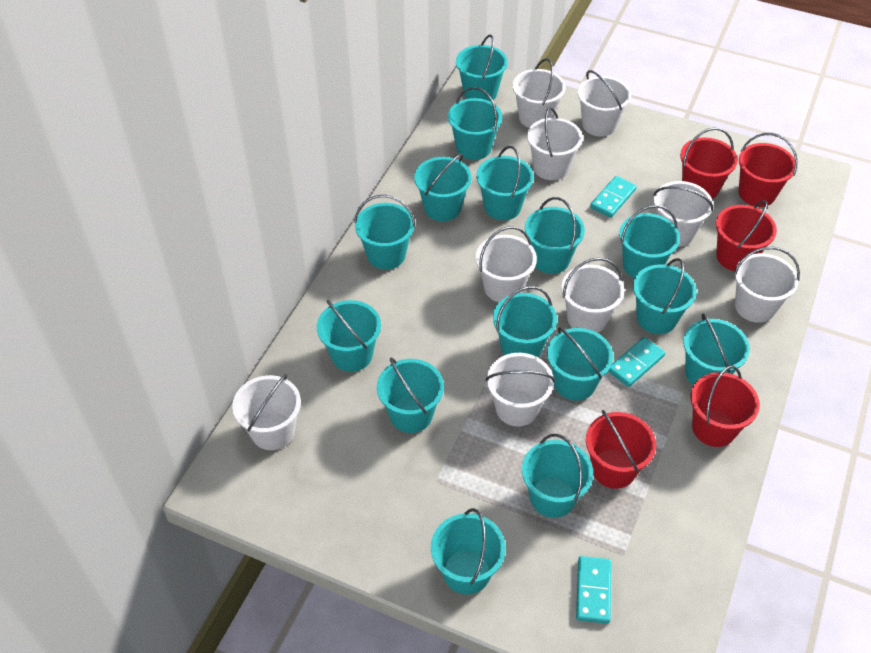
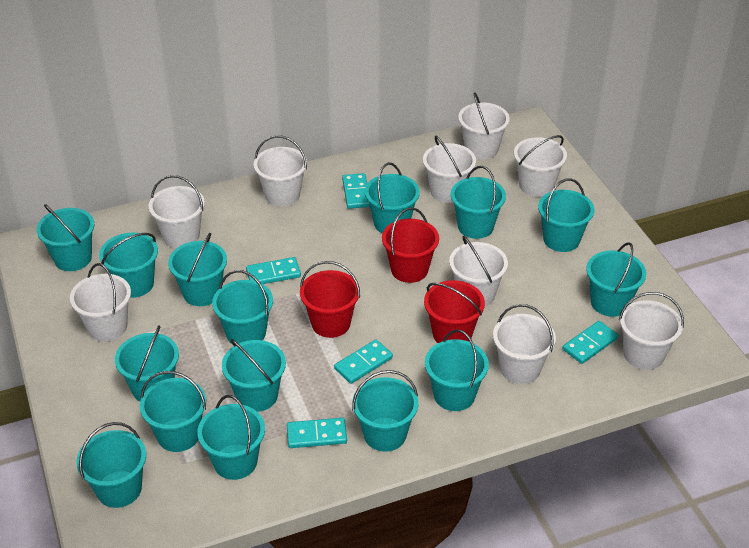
red bucket: [586,410,656,489] [680,128,738,199] [691,366,760,447] [716,200,777,271] [739,133,798,207] = 5 -> [300,261,360,338] [382,207,439,283] [424,280,485,343] = 3
turquoise domino: [576,556,611,624] [590,176,637,218] [608,337,665,387] = 3 -> [246,257,301,284] [287,418,347,448] [334,339,393,384] [342,173,370,209] [562,321,618,364] = 5

